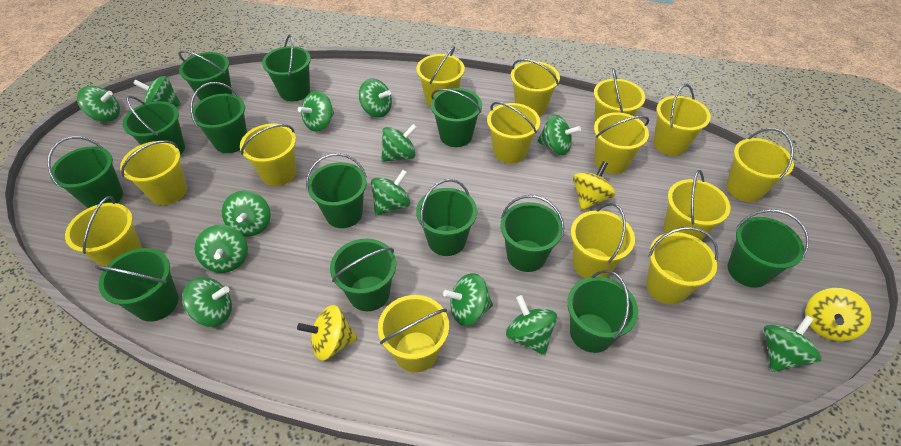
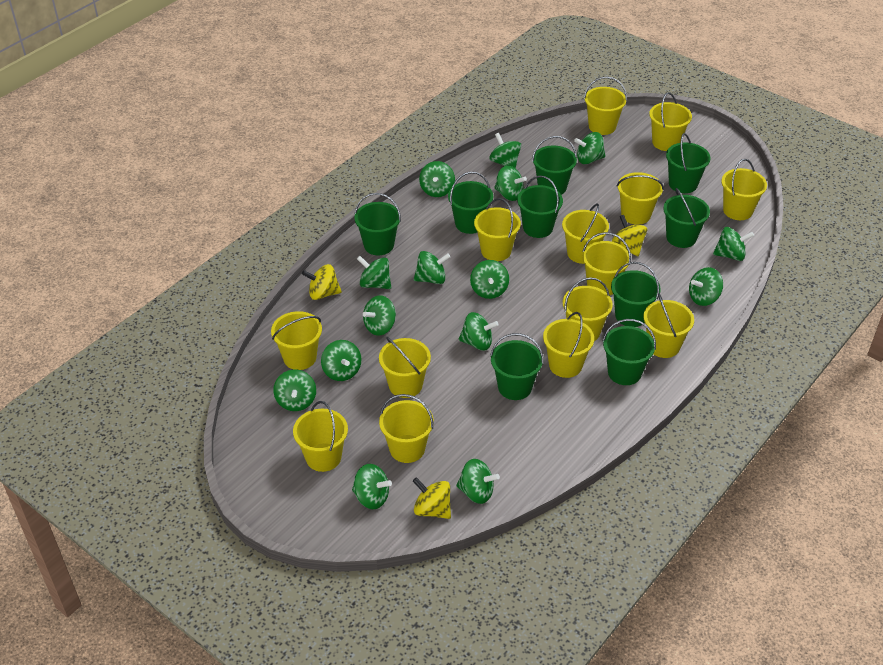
green bucket: [47,136,123,208] [95,248,179,322] [123,96,185,155] [179,50,232,101] [190,82,247,153] [262,34,311,101] [306,153,367,228] [330,239,396,311] [416,179,477,256] [431,88,482,147] [501,195,564,272] [567,270,638,353] [728,209,809,288] = 13 -> [354,193,401,255] [448,172,493,234] [490,333,544,400] [517,176,563,238] [532,136,577,195] [603,319,656,385] [611,262,661,327] [663,188,710,248] [666,133,710,193] = 9
green spinning top: [77,86,120,122] [133,76,181,107] [182,277,232,327] [195,225,248,273] [222,190,271,237] [298,91,334,132] [358,78,392,118] [371,170,410,216] [381,124,417,162] [443,273,493,326] [506,295,557,355] [537,114,581,155] [763,315,821,372] = 13 -> [273,369,316,411] [321,340,361,381] [352,464,392,509] [357,256,391,289] [363,295,396,336] [414,251,450,284] [419,161,455,197] [456,459,500,504] [459,312,499,351] [470,260,509,299] [489,133,521,168] [494,166,527,201] [574,132,606,164] [689,267,723,306] [713,227,754,261] = 15

